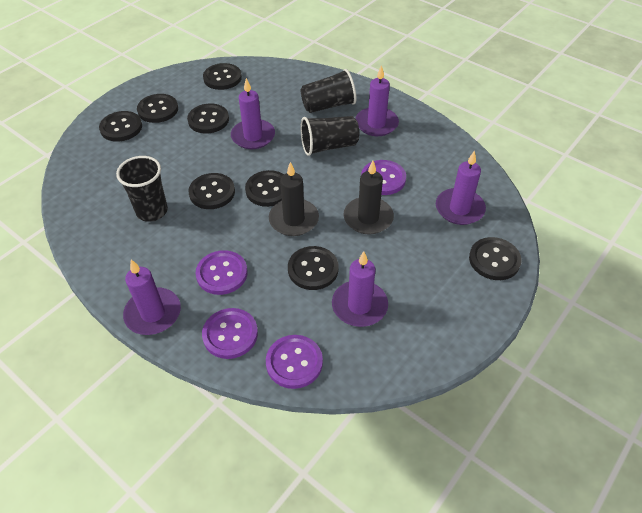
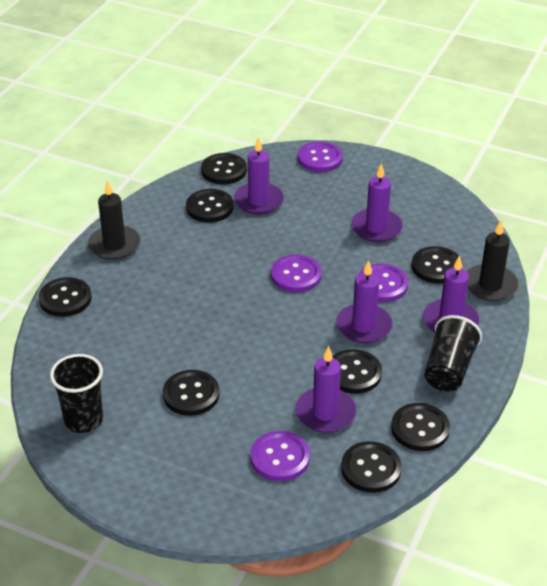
black cup: [116,156,168,222] [300,69,356,113] [300,116,359,156] = 3 -> [50,354,103,433] [424,315,482,392] = 2

